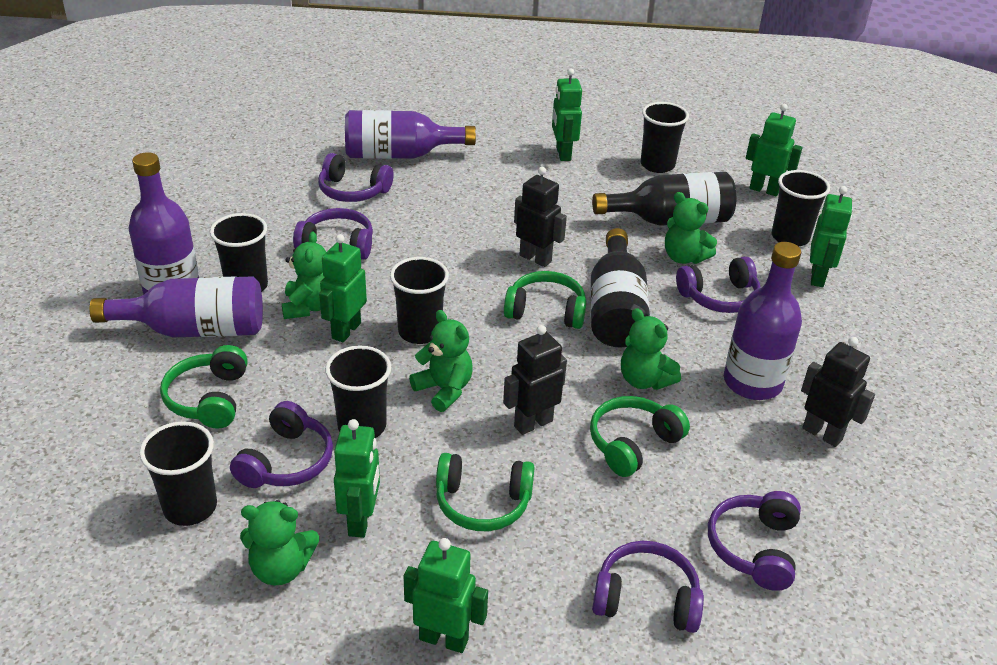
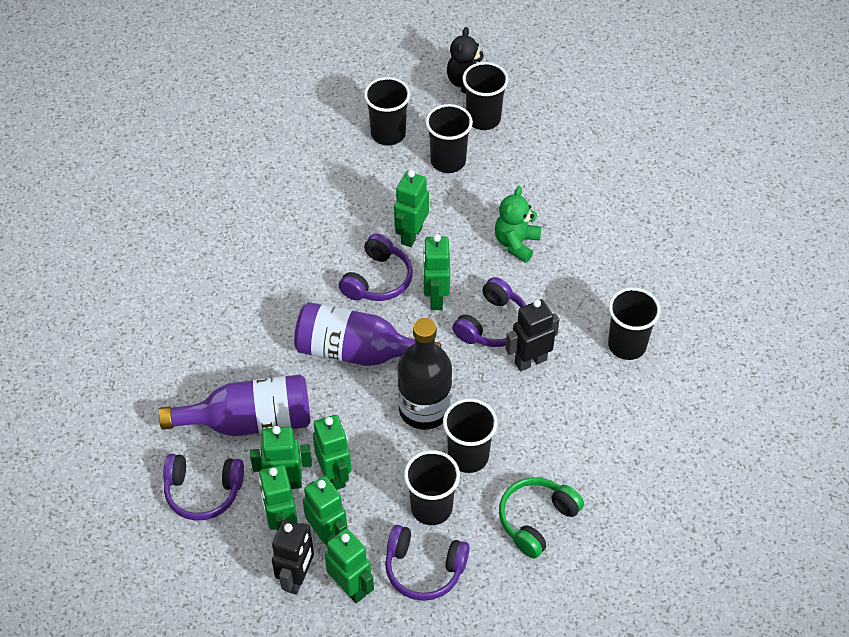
black bottle: [590,228,650,347] [592,172,736,226] = 2 -> [398,318,452,430] = 1
black robot: [503,325,567,435] [514,167,567,267] [801,337,875,447] = 3 -> [272,519,314,595] [505,299,560,372] = 2
black teddy bear: none = 0 -> [447,27,484,94] = 1
green headphones: [160,345,248,429] [436,453,535,531] [504,271,587,329] [590,396,690,477] = 4 -> [499,477,584,558] = 1
green robot: [319,234,367,342] [334,419,380,538] [404,538,488,653] [552,69,582,161] [746,104,802,196] [810,186,852,287] = 6 -> [250,426,312,489] [259,465,297,531] [303,476,347,546] [313,415,351,490] [325,528,374,603] [394,170,429,247] [423,234,450,310] = 7
green teddy bear: [240,500,319,585] [282,232,326,319] [409,310,473,412] [621,308,681,390] [665,192,717,264] = 5 -> [495,186,542,263] = 1
purple bottle: [89,276,263,338] [129,152,199,295] [345,110,476,159] [724,242,802,400] = 4 -> [159,374,311,436] [294,302,441,366] = 2
purple headphones: [230,401,333,488] [293,208,373,259] [318,153,394,202] [592,541,704,633] [676,256,761,313] [708,491,801,591] = 6 -> [163,454,244,521] [339,234,413,301] [385,525,470,601] [452,277,526,347] = 4

